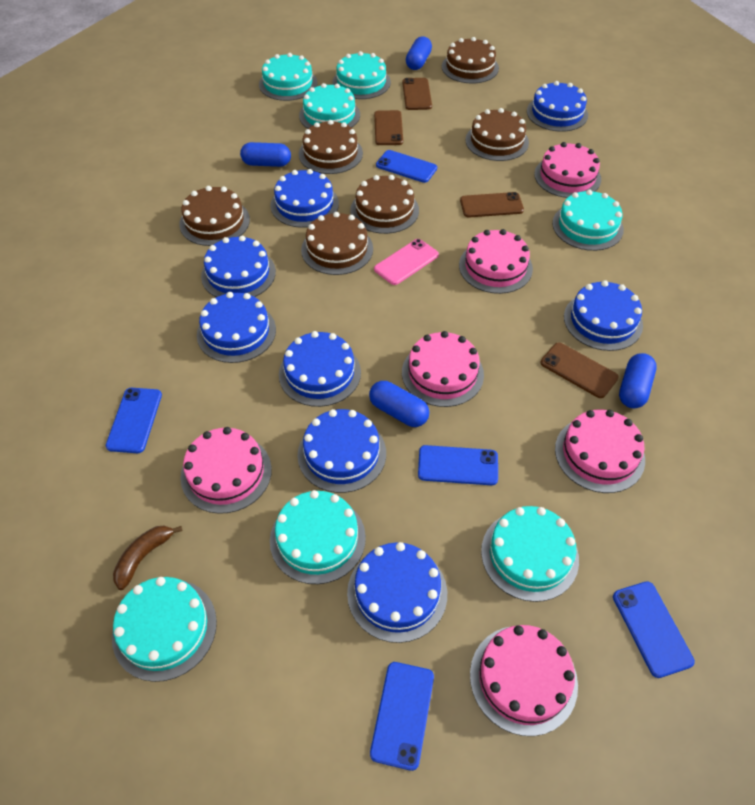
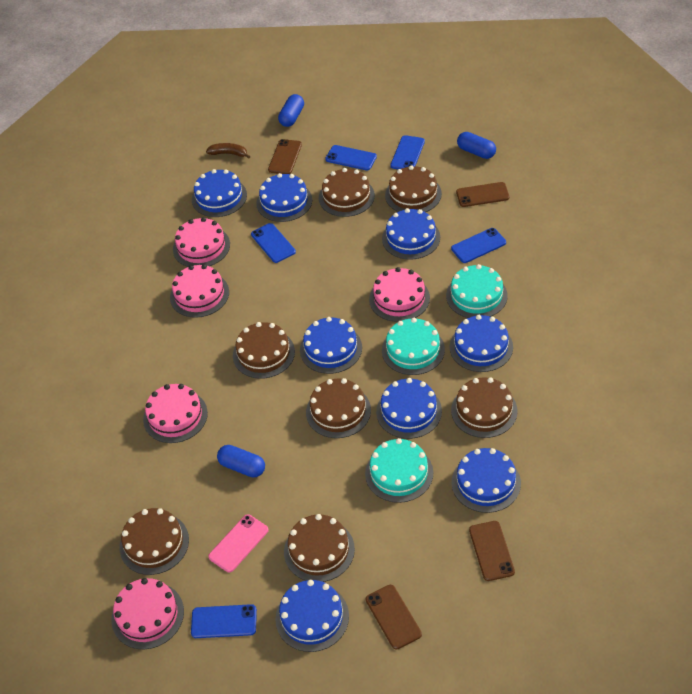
blue capsule: [240,142,291,167] [369,381,429,427] [406,36,432,70] [619,353,657,408] = 4 -> [217,445,265,478] [278,94,304,127] [457,132,496,159] = 3
brown cake: [179,186,250,246] [299,120,363,174] [301,212,373,275] [350,175,419,234] [442,37,499,83] [465,108,529,161] = 6 -> [119,508,189,575] [233,322,295,379] [284,514,355,582] [306,378,371,438] [319,168,375,217] [385,165,442,212] [451,377,518,438] = 7
pink cake: [180,427,272,514] [402,331,484,407] [459,229,533,294] [470,625,578,736] [534,142,601,198] [555,410,645,493] = 6 -> [111,578,184,649] [143,384,208,443] [170,264,229,318] [173,217,230,267] [369,267,430,322] = 5
turquoise cake: [112,577,217,682] [259,53,318,101] [270,490,366,584] [299,83,360,128] [332,51,391,99] [481,506,579,602] [552,190,624,251] = 7 -> [365,438,433,503] [382,318,445,375] [446,264,508,318] = 3

